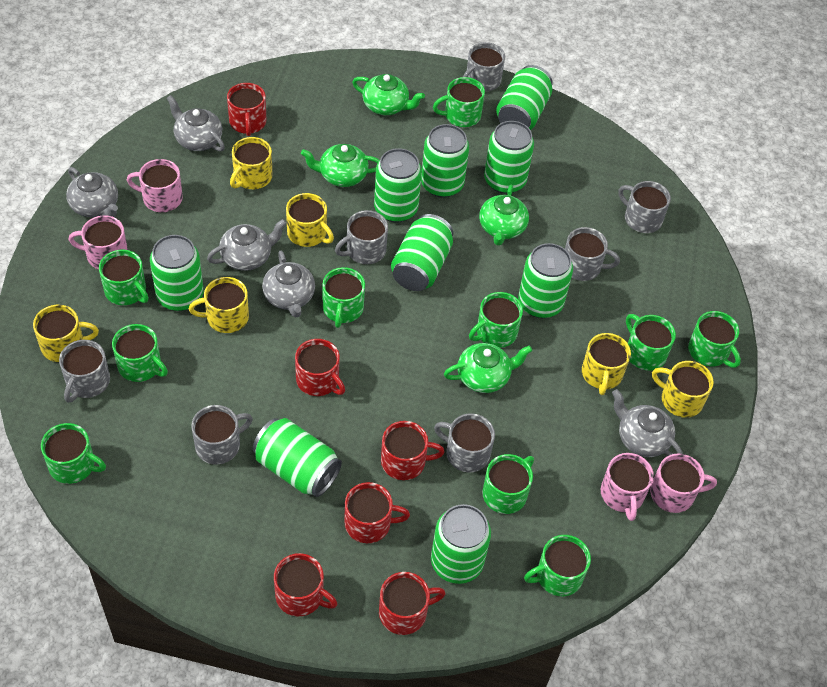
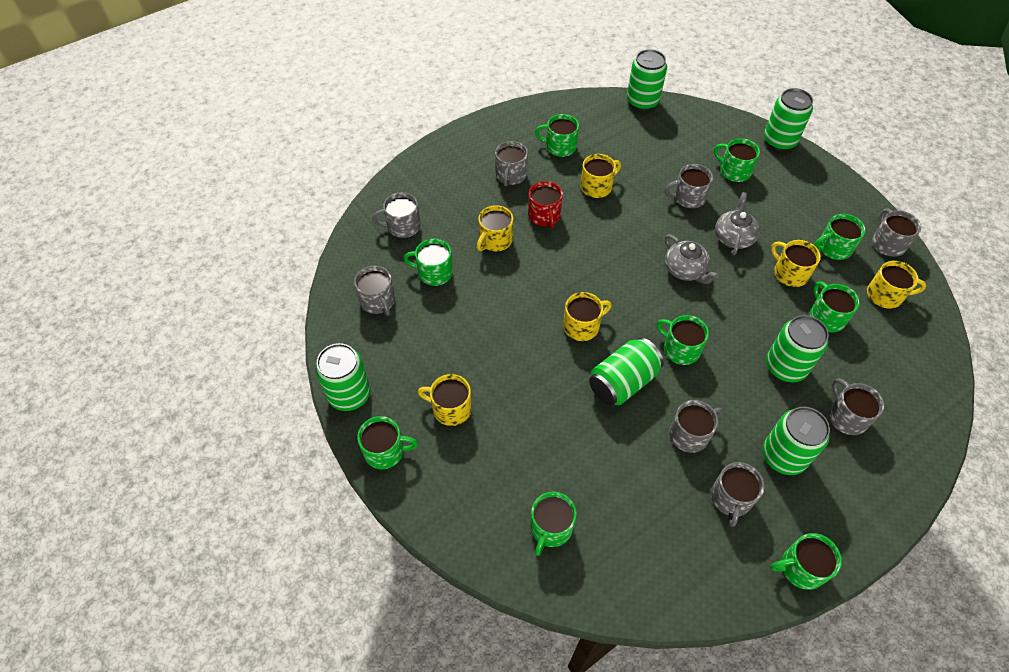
green can: [150,235,204,311] [253,418,342,497] [374,148,422,222] [391,214,453,291] [421,124,469,198] [431,504,491,584] [484,121,534,194] [496,65,553,130] [518,243,573,318] = 9 -> [315,343,371,411] [589,338,663,406] [627,49,667,111] [762,407,830,475] [764,88,813,151] [766,315,829,382] = 6
green mug: [41,423,106,484] [99,250,149,305] [112,324,168,382] [322,267,365,328] [433,77,485,127] [469,292,523,348] [482,454,534,514] [524,535,591,596] [626,314,676,371] [688,311,741,368] = 10 -> [357,416,418,469] [404,239,453,286] [530,492,576,556] [535,114,579,157] [657,315,709,365] [714,138,760,182] [771,533,842,590] [810,281,860,332] [814,214,866,260] = 9
green teapot: [301,144,380,187] [352,74,425,115] [444,343,532,393] [479,185,529,246] = 4 -> none = 0
grey mug: [59,340,110,403] [191,405,253,464] [335,210,388,264] [434,413,495,472] [463,42,505,91] [565,227,620,281] [618,181,671,233] = 7 -> [354,266,395,316] [372,192,421,238] [495,141,528,187] [665,164,713,208] [669,400,723,453] [711,462,764,527] [829,378,885,435] [872,209,921,257] = 8
grey teapot: [66,167,118,217] [167,95,225,151] [207,219,287,271] [262,251,315,318] [612,389,683,457] = 5 -> [665,235,719,284] [715,192,760,255] = 2
pink mug: [68,215,128,269] [127,159,183,212] [601,453,654,521] [650,453,717,513] = 4 -> none = 0
red mug: [227,83,266,136] [274,553,337,616] [295,339,345,396] [344,482,410,543] [379,572,446,635] [381,421,445,480] = 6 -> [528,181,563,229] = 1

